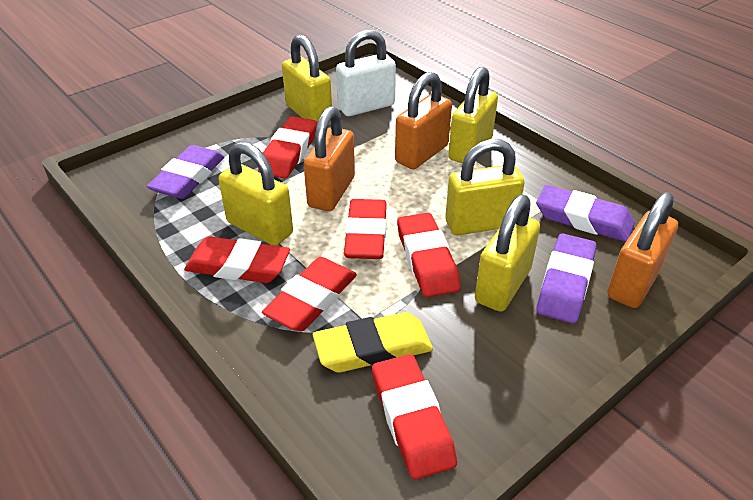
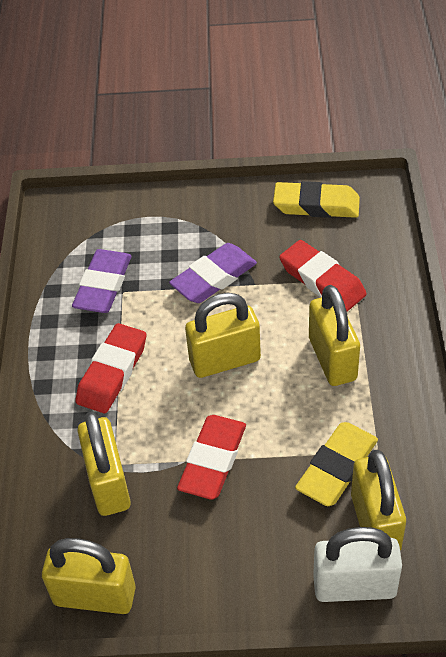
orange padlock: [304,106,355,211] [395,72,452,169] [607,192,678,308] = 3 -> none = 0
purple eraser: [147,145,225,199] [536,185,635,242] [536,234,597,324] = 3 -> [72,249,132,313] [169,243,257,303] = 2
red eraser: [184,236,290,283] [258,116,317,178] [262,257,357,332] [344,199,387,259] [372,354,457,480] [397,213,461,297] = 6 -> [75,323,146,413] [177,415,246,500] [279,240,367,312] = 3
yellow eraser: [313,312,433,373] = 1 -> [273,181,360,218] [295,422,378,506] = 2

